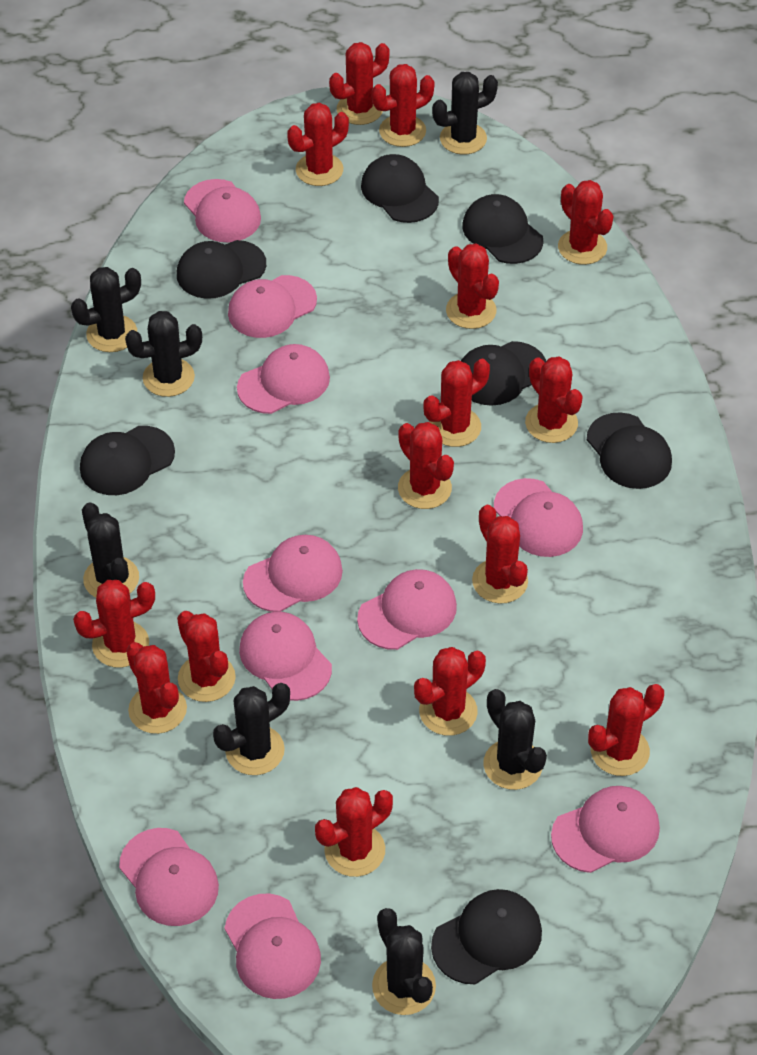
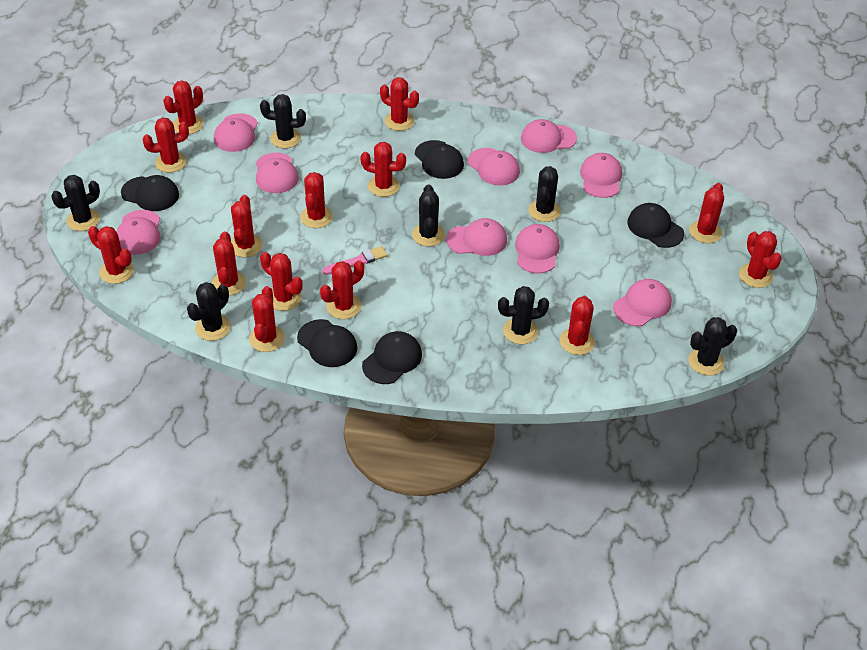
black cap: [80,426,175,495] [177,240,266,299] [361,154,439,223] [431,889,542,984] [461,341,546,406] [462,194,543,264] [587,412,672,489] = 7 -> [121,175,179,211] [297,319,357,367] [362,331,422,384] [415,140,464,179] [627,203,684,248] = 5
pink brush: none = 0 -> [322,246,388,275] = 1
pink cap: [119,828,219,926] [184,179,261,242] [225,893,321,999] [228,275,317,338] [237,344,330,414] [239,612,332,701] [243,535,343,612] [357,569,457,650] [494,478,583,557] [551,786,660,873] = 10 -> [116,210,161,255] [214,113,258,152] [256,153,299,193] [446,218,507,256] [468,148,520,185] [515,224,560,273] [521,119,577,153] [580,153,622,198] [613,279,672,326] = 9
red cactus: [73,580,155,668] [126,642,187,734] [177,611,236,702] [287,103,349,186] [315,787,393,877] [329,42,390,125] [371,64,435,147] [398,422,454,509] [414,647,486,736] [424,359,490,447] [446,244,499,329] [472,505,528,604] [525,356,583,443] [558,180,613,265] [588,684,664,776] = 15 -> [88,226,134,284] [143,118,189,173] [164,80,203,134] [212,232,246,296] [231,195,262,257] [249,286,285,352] [260,252,303,311] [300,172,333,228] [320,260,364,319] [360,142,406,197] [380,77,419,131] [560,296,595,355] [689,183,724,243] [739,231,782,288] = 14

